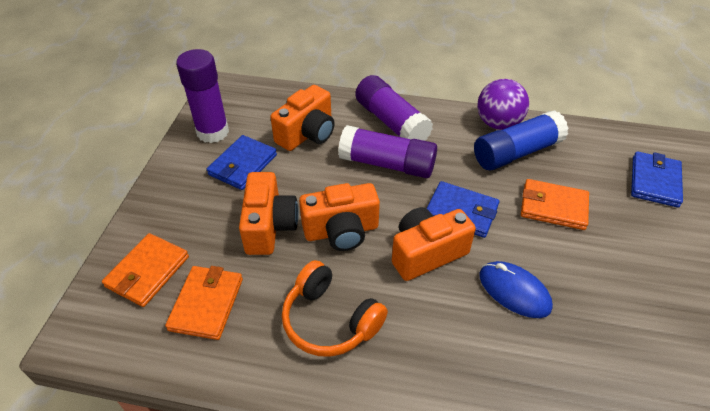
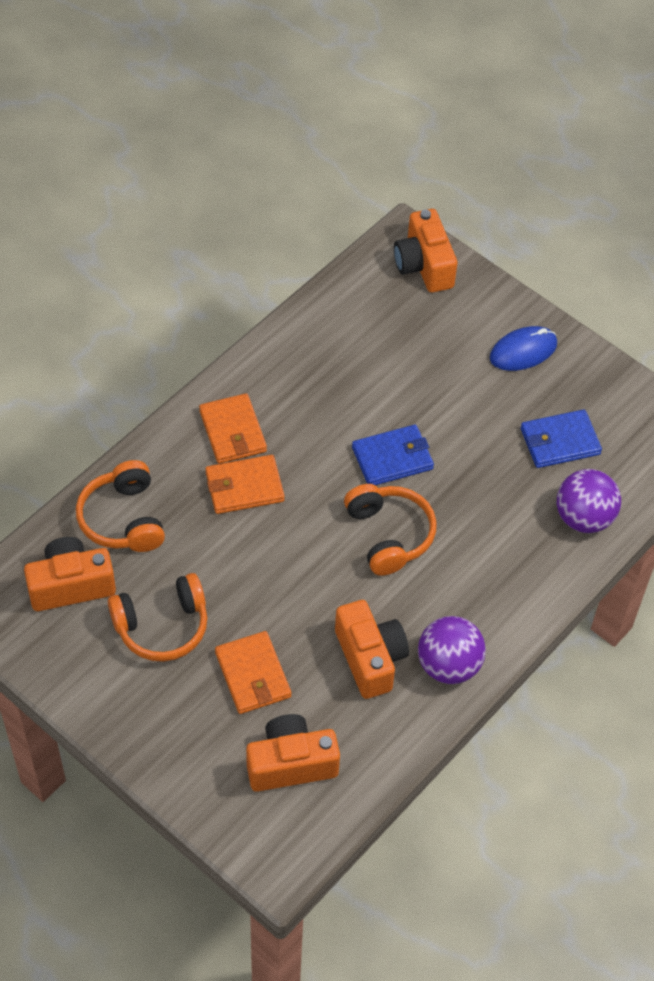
blue glue stick: [474,110,569,170] = 1 -> none = 0
blue wallet: [207,135,277,190] [426,181,499,238] [631,151,683,208] = 3 -> [352,425,434,485] [521,409,602,468] = 2
orange headphones: [282,260,388,357] = 1 -> [76,460,165,552] [108,573,207,662] [344,484,437,576] = 3
purple ball: [477,79,529,130] = 1 -> [418,616,486,684] [557,469,621,533] = 2
purple glue stick: [176,49,229,143] [338,125,437,178] [355,75,433,141] = 3 -> none = 0

